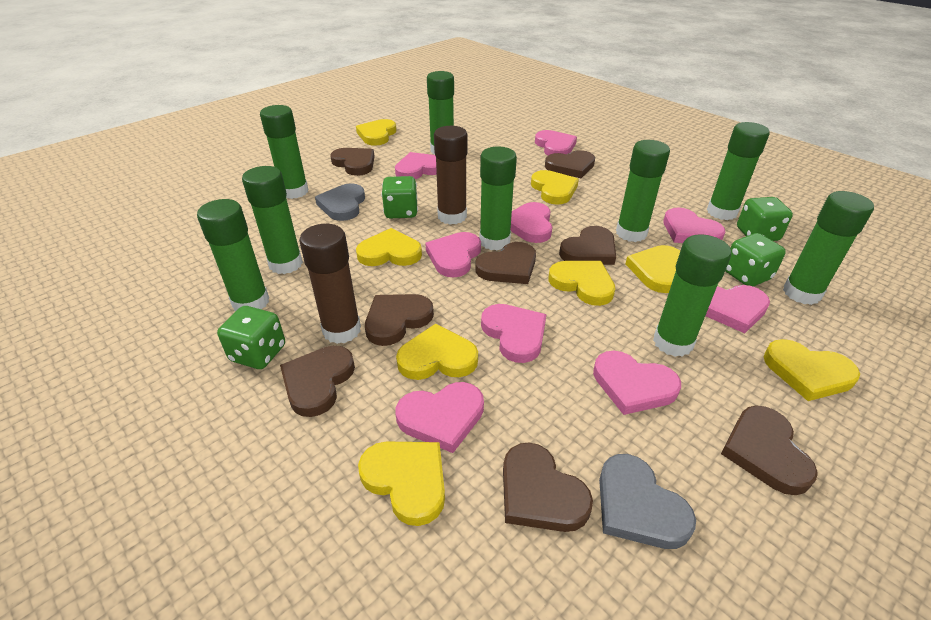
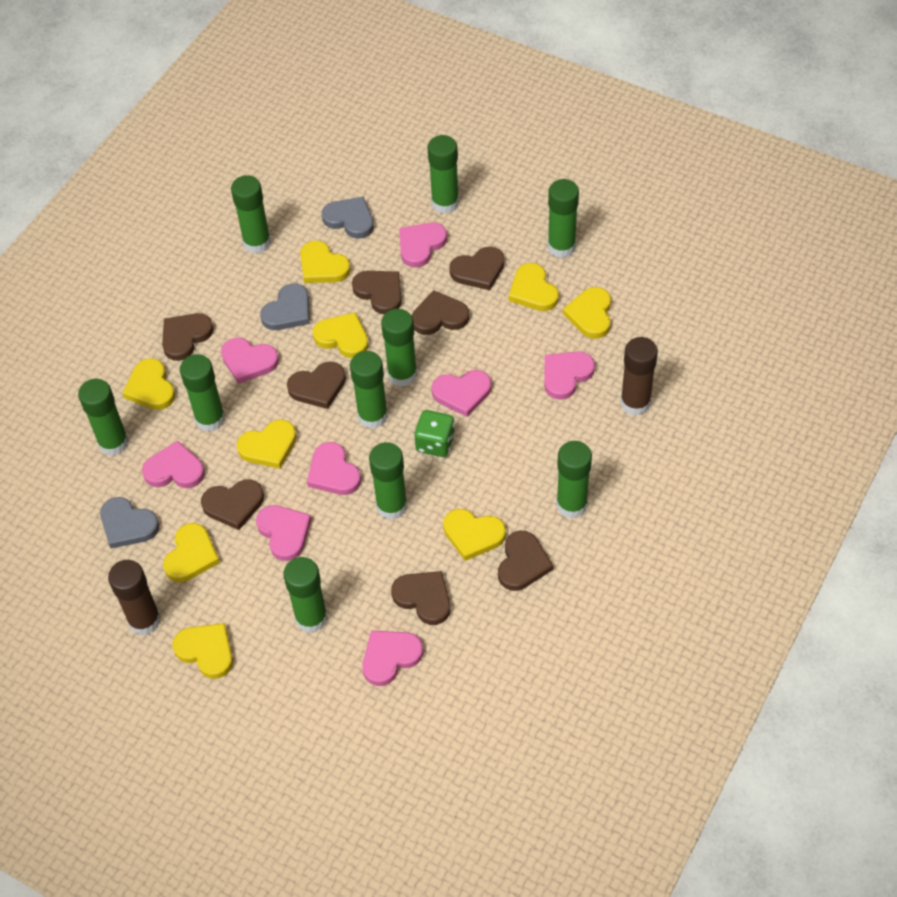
green dice: [217,306,285,369] [381,176,418,218] [725,233,786,286] [737,197,793,241] = 4 -> [414,410,455,457] = 1
green glue stick: [197,199,269,311] [242,166,303,274] [260,105,308,199] [427,71,454,154] [480,147,517,250] [616,140,670,242] [653,234,731,357] [707,122,770,220] [783,191,874,305] = 9 -> [78,379,129,456] [180,354,225,432] [231,175,271,254] [283,557,328,633] [350,351,388,429] [369,442,407,520] [381,309,417,387] [428,135,459,214] [547,179,579,258] [556,441,592,518] = 10
grey heart: [315,183,365,221] [599,454,696,549] = 2 -> [100,497,159,548] [260,283,310,330] [322,197,374,239] = 3
pink heart: [395,152,437,179] [396,382,484,453] [425,232,481,278] [481,304,546,363] [511,202,552,243] [535,130,577,156] [593,351,681,415] [663,207,725,243] [705,285,770,333] = 9 -> [142,441,205,488] [221,338,279,384] [256,505,311,561] [307,442,361,495] [362,631,423,686] [399,223,447,268] [432,370,491,417] [544,352,595,400] = 8
yellow heart: [356,119,397,146] [356,228,422,266] [358,442,445,526] [396,323,478,380] [531,170,579,205] [548,261,615,306] [625,245,680,293] [764,339,860,401] = 8 -> [122,358,175,410] [163,523,220,582] [172,623,233,679] [237,420,297,469] [300,241,351,283] [313,312,369,358] [443,509,506,561] [509,263,559,311] [563,287,611,339] = 9

